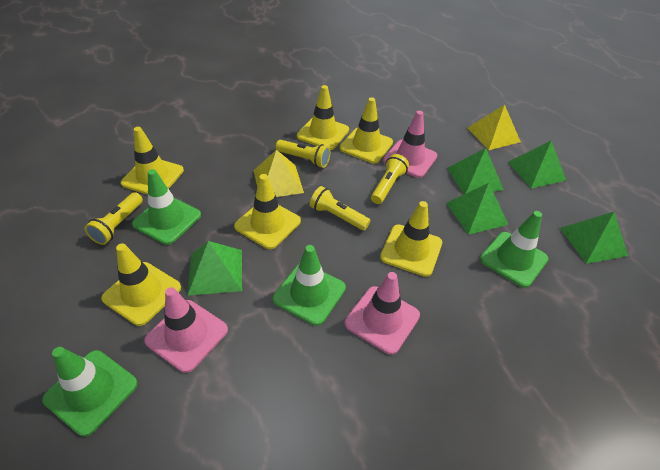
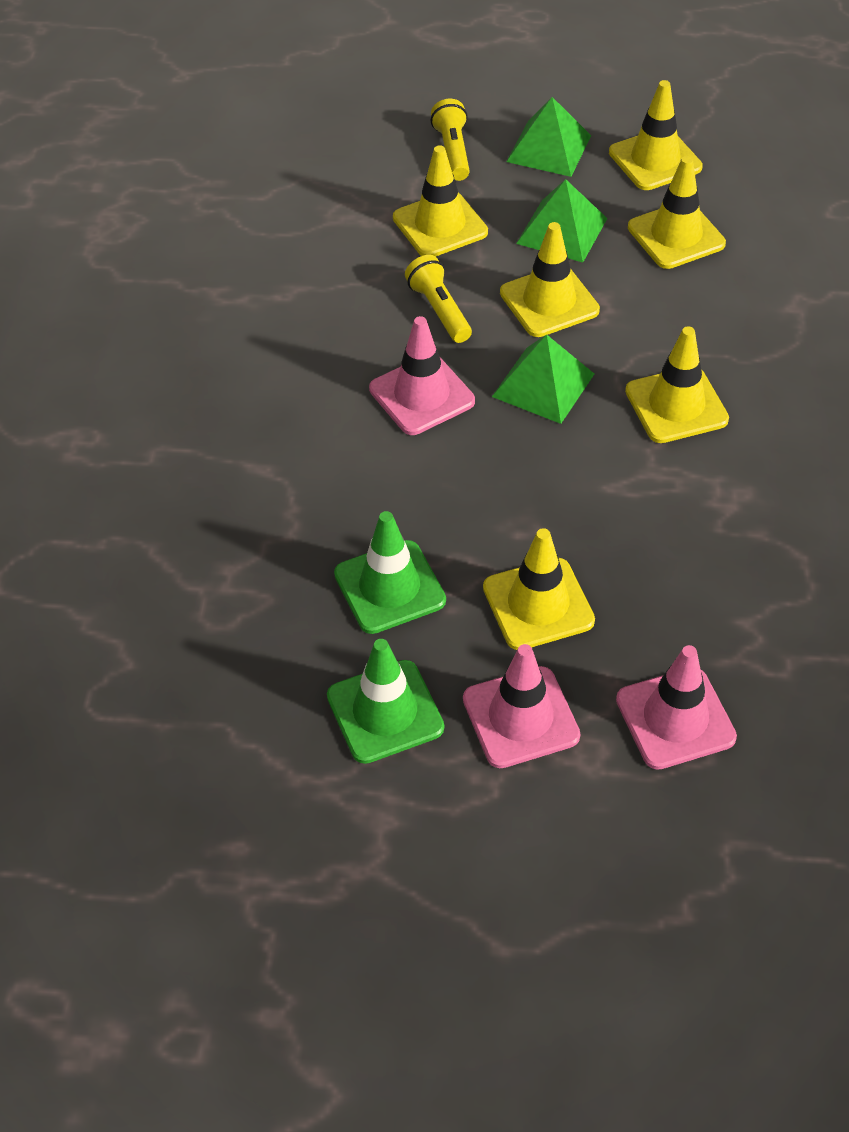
green pyramid: [188,241,242,296] [447,148,504,194] [447,183,508,235] [508,141,566,188] [560,212,628,264] = 5 -> [492,335,594,424] [506,97,591,177] [516,179,607,263] = 3
green traffic cone: [42,347,138,436] [132,169,201,245] [273,245,346,326] [480,211,548,288] = 4 -> [327,639,444,764] [334,511,446,634] = 2
yellow flashlight: [85,192,143,245] [276,140,330,168] [310,186,371,231] [371,154,409,204] = 4 -> [405,255,472,343] [431,99,470,181] = 2
yellow pyramid: [254,150,304,197] [468,105,521,150] = 2 -> none = 0

